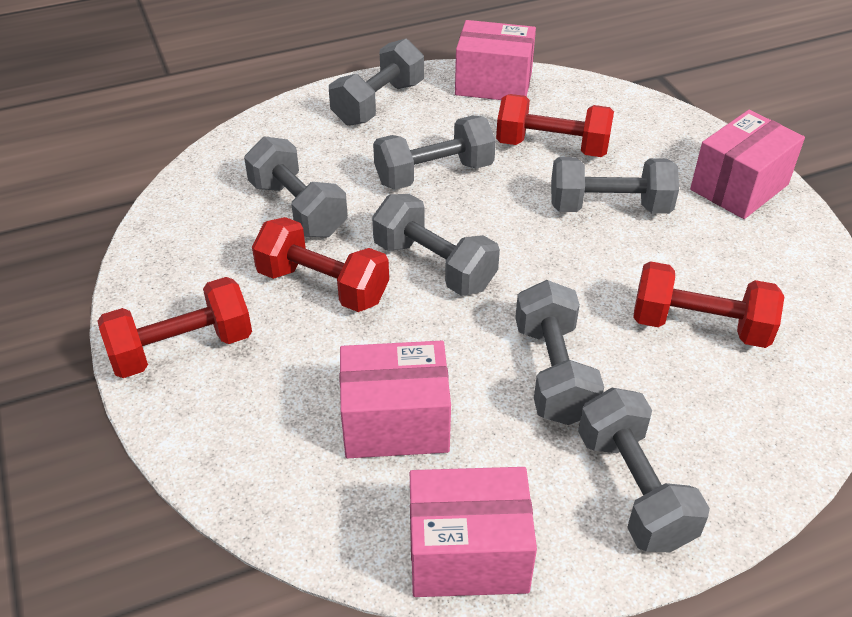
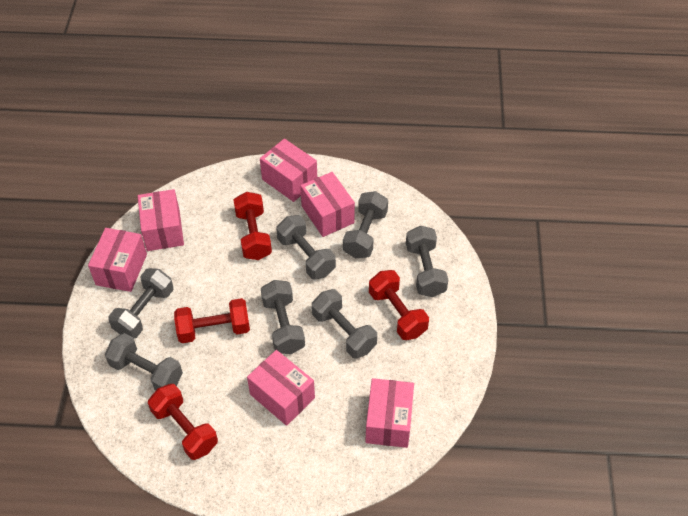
pink box: [340,341,451,458] [410,467,537,597] [455,20,536,100] [690,110,805,219] = 4 -> [88,228,147,292] [138,189,184,251] [247,350,315,426] [260,139,317,202] [300,172,355,237] [365,378,414,448] = 6

